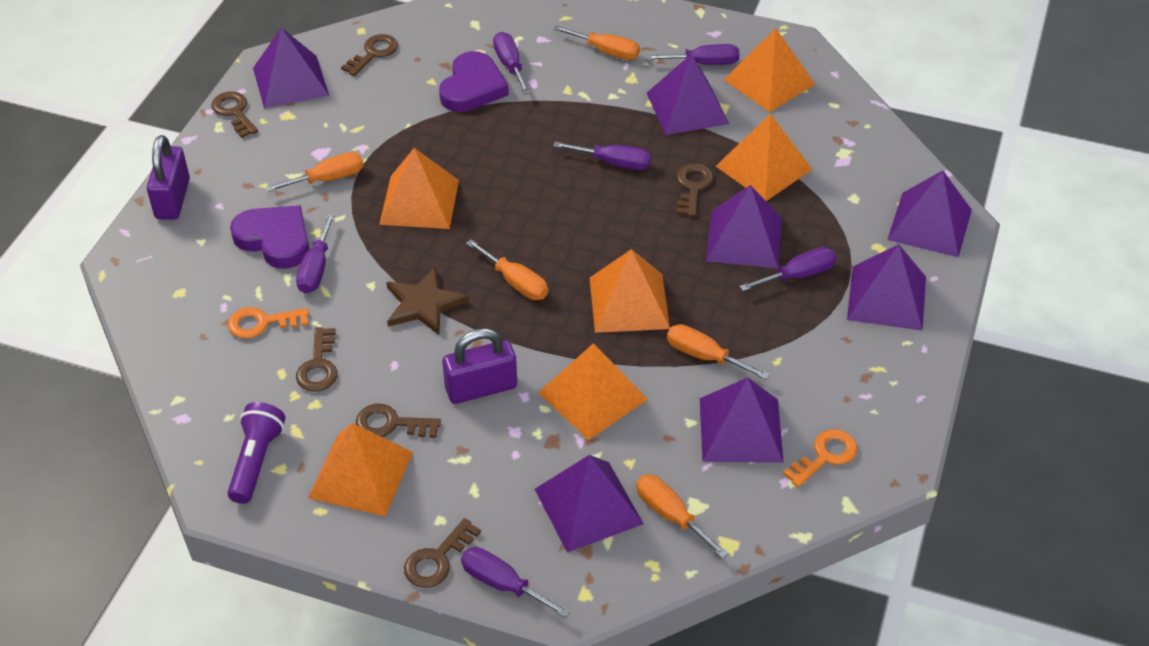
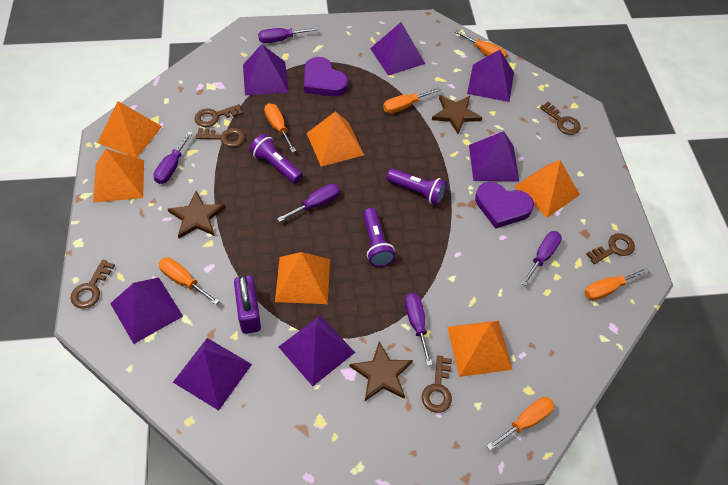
brown star: [386,267,468,335] = 1 -> [168,191,225,238] [350,341,413,401] [432,95,482,134] = 3
orange key: [228,307,309,339] [783,429,857,487] = 2 -> none = 0
orange screwdriver: [265,152,364,192] [466,240,548,300] [553,25,640,60] [636,474,728,559] [667,324,770,380] = 5 -> [159,257,219,305] [264,103,296,153] [383,87,441,114] [455,30,507,58] [487,397,555,450] [584,267,649,301] = 6
purple flashlight: [228,402,285,504] = 1 -> [249,134,303,183] [363,208,395,267] [386,168,447,205] = 3
purple padlock: [147,135,190,220] [442,328,517,404] = 2 -> [234,275,261,334] = 1
purple screwdriver: [296,213,335,293] [461,547,571,618] [493,32,530,95] [553,142,651,170] [646,44,740,65] [740,247,836,291] = 6 -> [153,131,193,184] [258,27,318,43] [277,184,340,222] [405,293,432,366] [521,231,562,286] = 5

